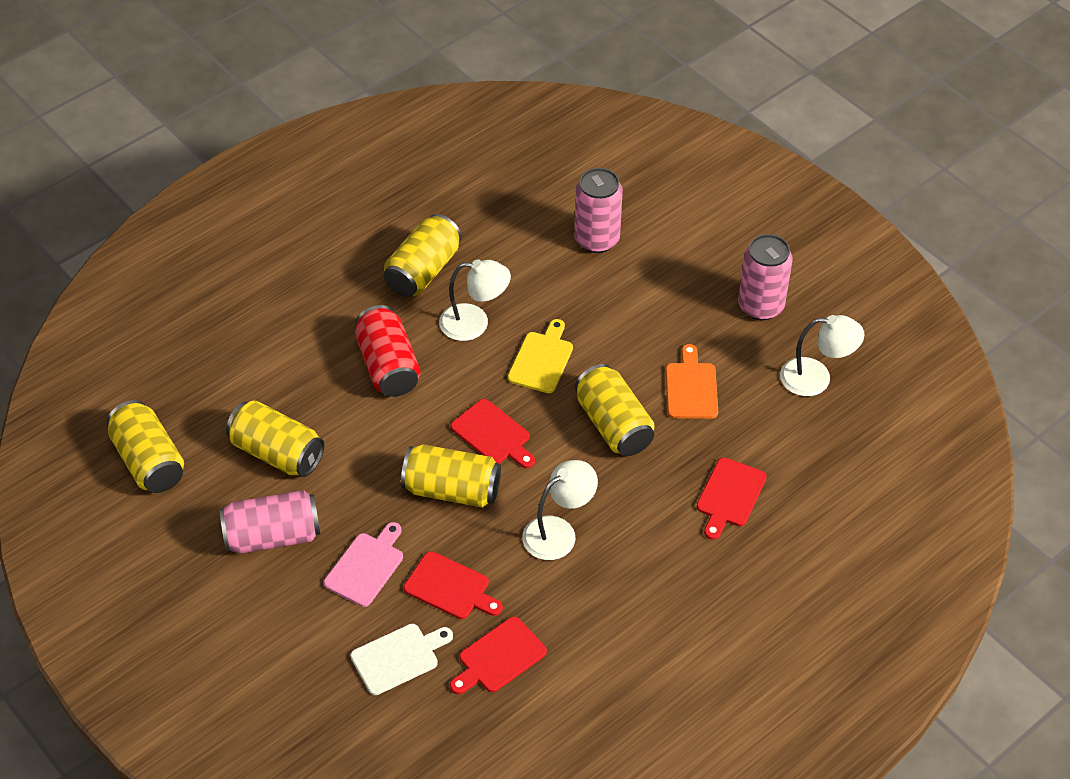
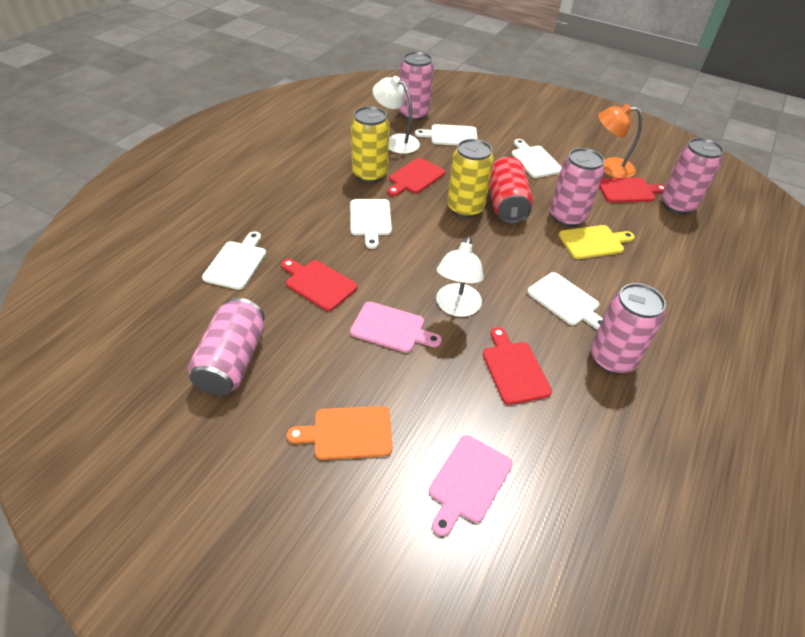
orange lamp: none = 0 -> [598,104,642,178] = 1
pink can: [219,490,320,554] [574,168,623,253] [738,234,793,320] = 3 -> [188,298,265,396] [399,51,434,121] [550,148,604,227] [591,283,666,374] [661,138,724,214] = 5
pink cutting board: [324,522,403,607] = 1 -> [350,302,442,353] [429,435,512,536] = 2
white cutting board: [350,624,453,695] = 1 -> [202,231,266,290] [350,199,392,249] [415,124,477,146] [512,139,562,178] [527,272,603,330] = 5
white lamp: [439,259,511,341] [522,460,598,560] [780,315,865,396] = 3 -> [373,76,420,154] [436,236,484,317] = 2
yellow can: [107,400,184,493] [226,400,325,477] [383,214,462,297] [401,444,501,508] [575,364,655,456] = 5 -> [351,106,390,183] [447,139,494,218] = 2

